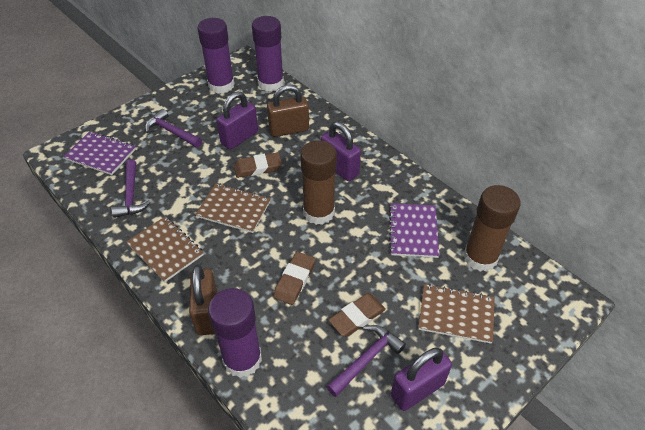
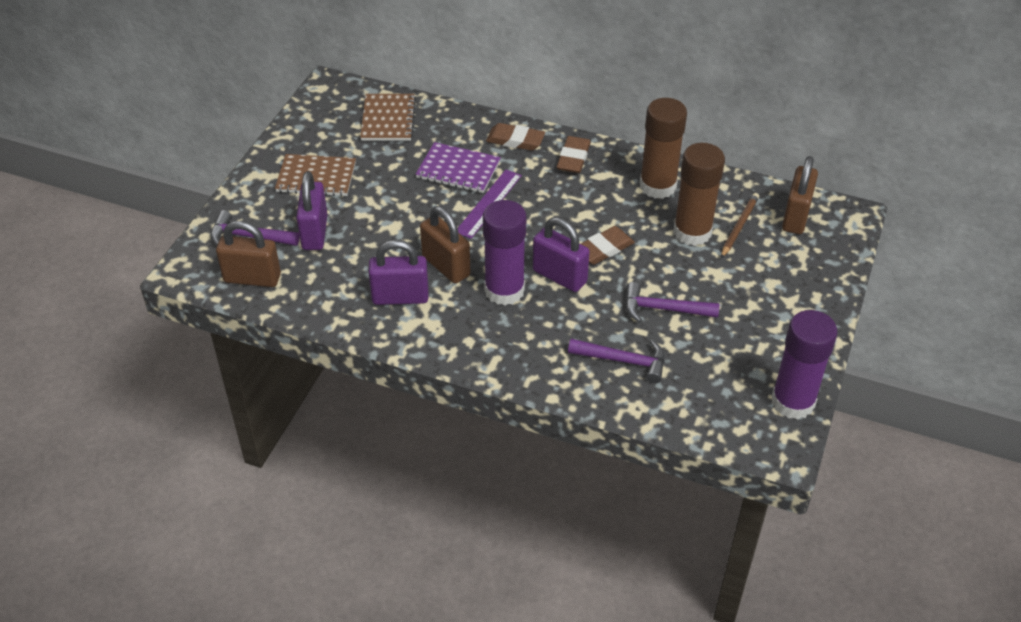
brown notebook: [126,216,204,282] [195,183,271,233] [418,284,495,344] = 3 -> [275,154,356,196] [360,94,416,141] = 2
brown padlock: [189,265,218,335] [267,85,309,137] = 2 -> [216,221,281,287] [420,206,470,284] [782,156,818,234] = 3
brown pencil: none = 0 -> [721,193,759,258] = 1
purple glue stick: [197,18,235,94] [208,288,262,378] [252,16,284,92] = 3 -> [483,200,526,305] [771,310,838,420] = 2
purple notebook: [64,131,136,175] [389,203,439,258] = 2 -> [416,142,501,193] = 1
purple ruler: none = 0 -> [458,170,522,239] = 1

